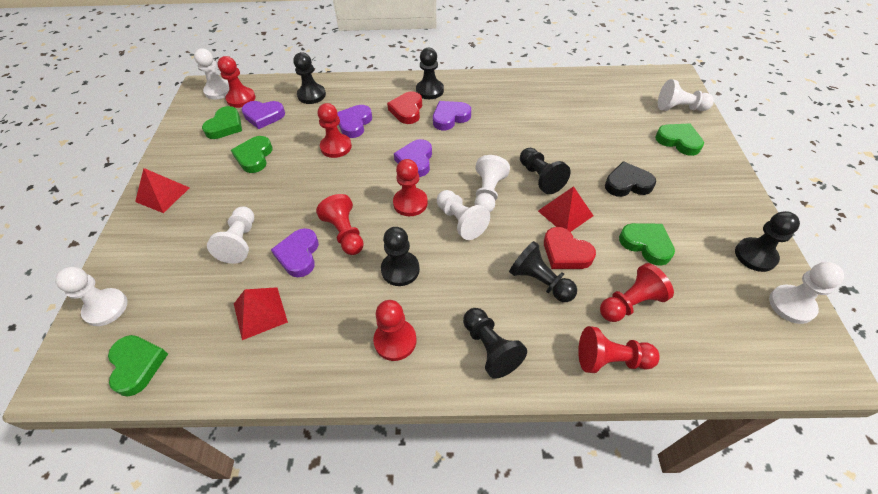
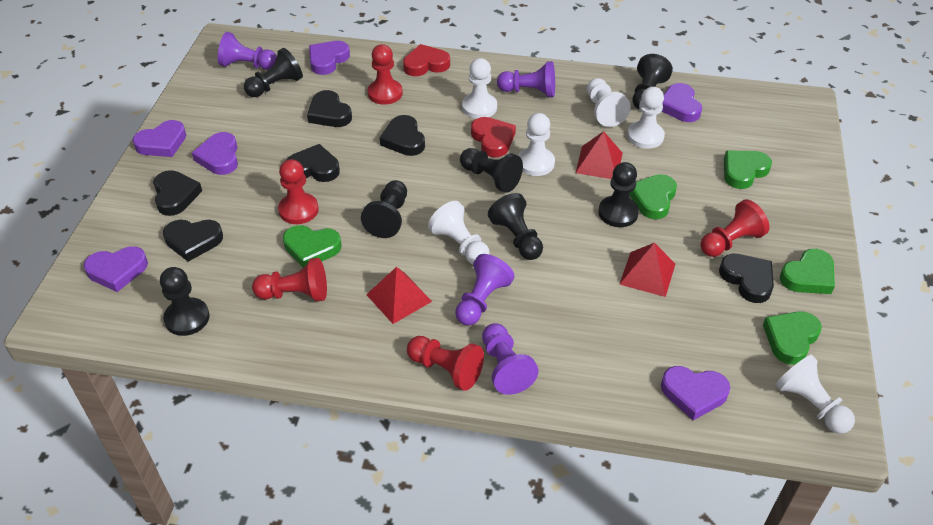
black heart: [605,161,656,197] = 1 -> [153,170,202,216] [163,220,223,262] [287,144,340,182] [307,90,352,127] [380,115,425,156] [719,254,774,303] = 6
purple heart: [242,101,285,129] [271,228,319,277] [337,105,372,138] [394,139,432,177] [433,101,471,130] = 5 -> [84,246,148,292] [133,120,186,157] [192,132,238,175] [309,41,350,75] [661,366,730,420] [662,83,702,122] = 6
purple pawn: none = 0 -> [218,32,277,70] [455,254,514,326] [482,323,538,395] [497,61,555,97] = 4
red pawn: [217,56,255,108] [316,194,364,255] [318,103,352,158] [373,300,417,361] [393,159,428,216] [578,326,660,373] [600,263,674,322] = 7 -> [252,258,327,301] [278,159,319,224] [368,44,403,105] [407,336,484,391] [700,199,770,257] = 5
white pawn: [55,267,127,326] [194,48,229,100] [207,207,254,264] [437,190,490,240] [474,155,510,212] [658,79,714,111] [769,262,844,324] = 7 -> [428,201,490,265] [462,58,497,119] [518,113,555,176] [587,78,631,127] [627,87,665,149] [775,355,855,434] = 6

